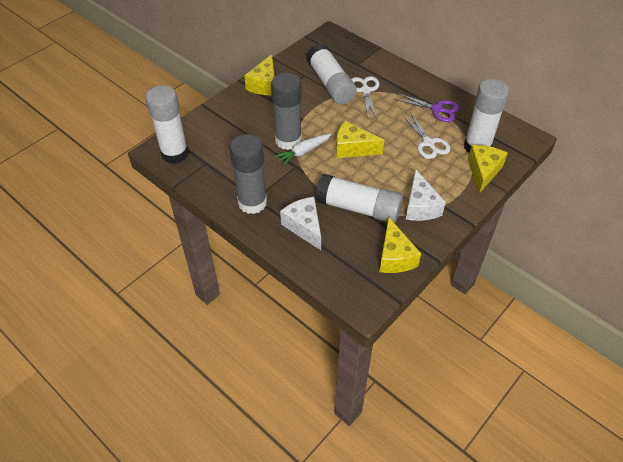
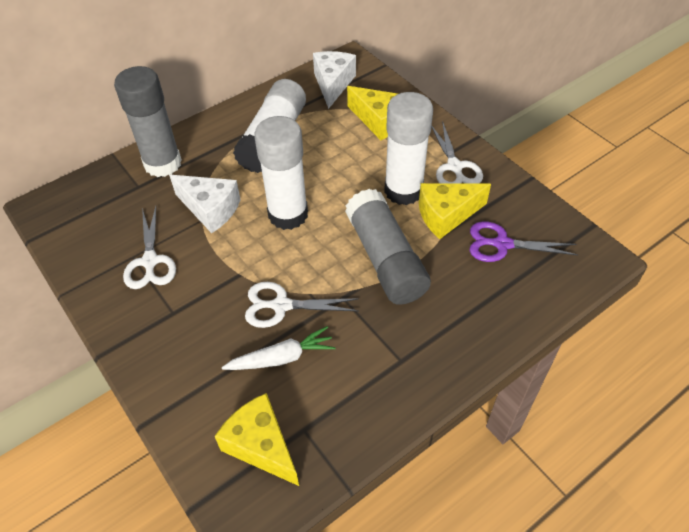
white glue stick: [146,85,189,163] [306,43,357,105] [315,174,403,223] [464,79,510,153] = 4 -> [233,79,306,173] [254,116,308,230] [384,92,433,205] = 3
white scissors: [351,76,379,119] [402,112,450,159] = 2 -> [123,207,176,289] [245,282,359,328] [431,121,483,184] = 3
yellow cheese: [244,54,274,95] [336,121,384,158] [379,217,421,273] [468,145,508,194] = 4 -> [215,393,299,486] [347,86,397,140] [419,183,491,239] = 3

